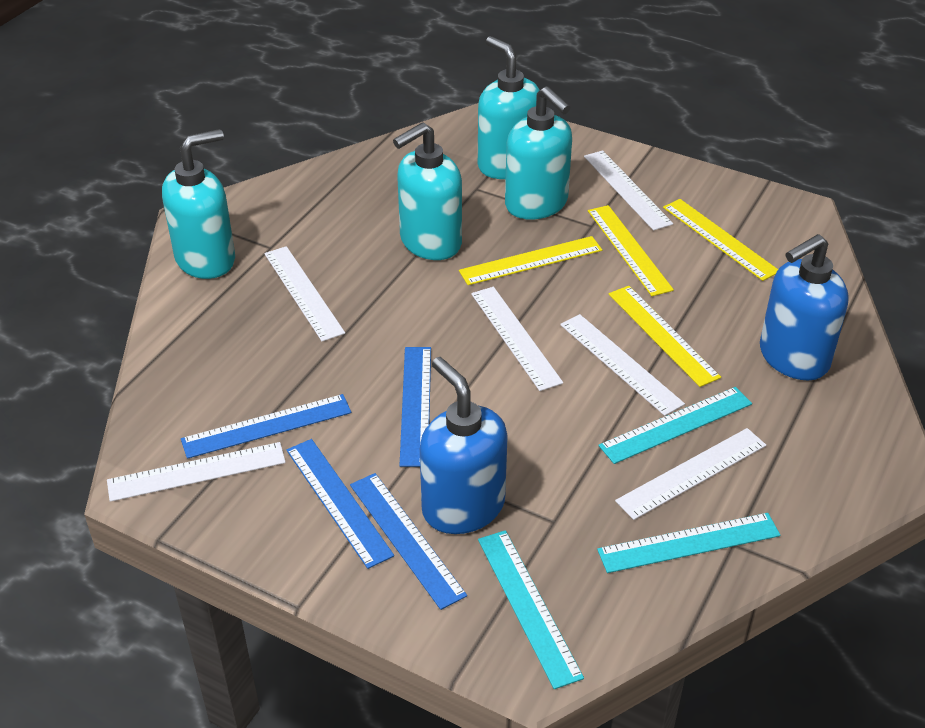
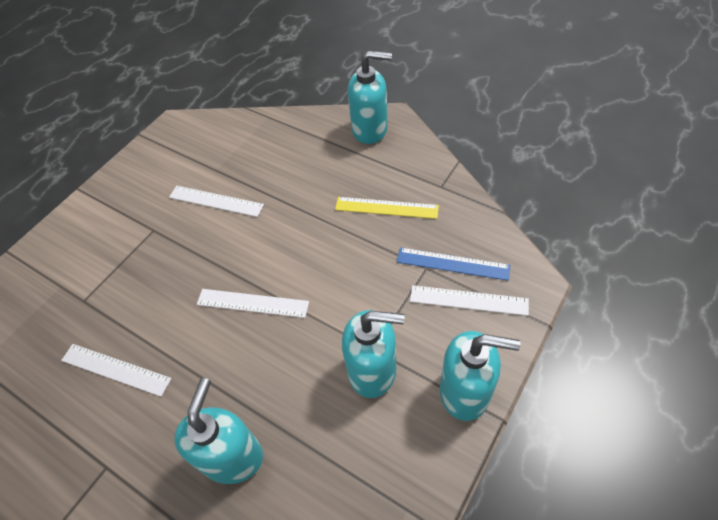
blue ruler: [181,394,351,459] [287,439,394,569] [350,473,467,610] [399,347,431,467] = 4 -> [397,247,510,281] = 1
blue soap dispenser: [420,357,508,534] [760,234,849,380] = 2 -> none = 0
turquoise ruler: [478,530,584,689] [597,513,780,573] [598,387,752,464] = 3 -> none = 0
white ruler: [107,442,286,502] [264,246,345,341] [471,287,563,391] [560,314,685,416] [584,150,673,231] [615,428,766,520] = 6 -> [61,344,172,397] [169,186,264,217] [197,289,309,318] [410,285,529,316] = 4
yellow ruler: [459,236,602,285] [588,205,674,296] [609,286,721,387] [663,199,778,281] = 4 -> [335,197,439,219] = 1

